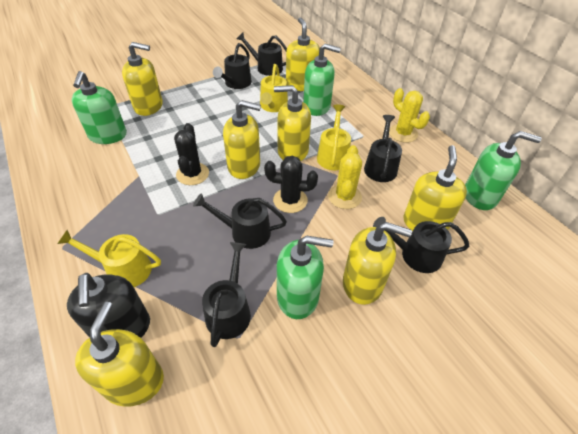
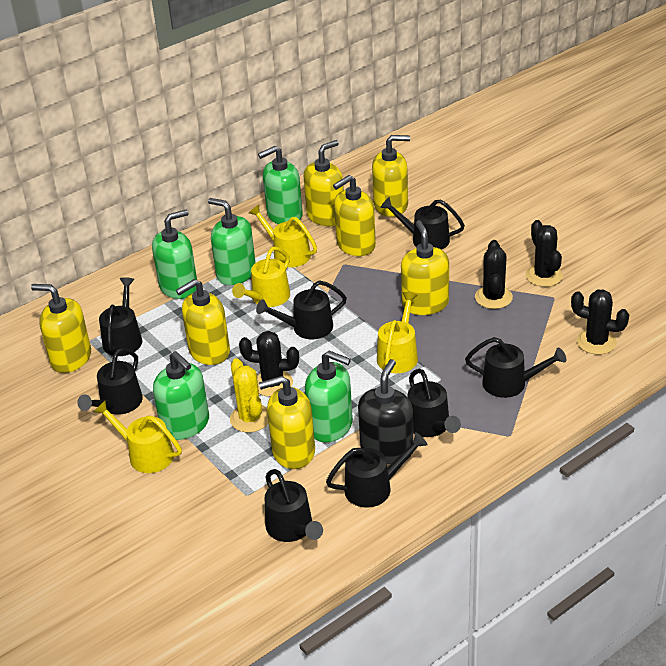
black cactus: [174,123,209,185] [264,156,318,213] = 2 -> [239,331,299,397] [475,240,513,309] [526,220,563,287] [571,289,629,355] = 4
black watering can: [193,193,287,249] [202,242,251,347] [213,43,252,89] [237,32,287,76] [364,115,402,182] [373,217,469,273] = 6 -> [77,348,143,415] [99,277,142,356] [256,280,347,339] [265,469,323,542] [326,432,428,508] [380,197,465,250] [407,369,461,437] [465,337,566,398] = 8
green soap dispenser: [72,71,127,144] [277,235,334,319] [303,43,341,116] [465,131,542,210] = 4 -> [152,210,197,299] [153,351,209,440] [208,198,256,285] [258,146,303,224] [305,351,353,442] = 5
yellow cactus: [328,145,362,209] [389,88,430,143] = 2 -> [230,358,268,433] = 1
yellow watering can: [57,230,161,287] [260,64,288,112] [317,105,351,170] = 3 -> [94,401,182,473] [232,247,290,307] [249,205,317,267] [377,292,418,373] = 4

